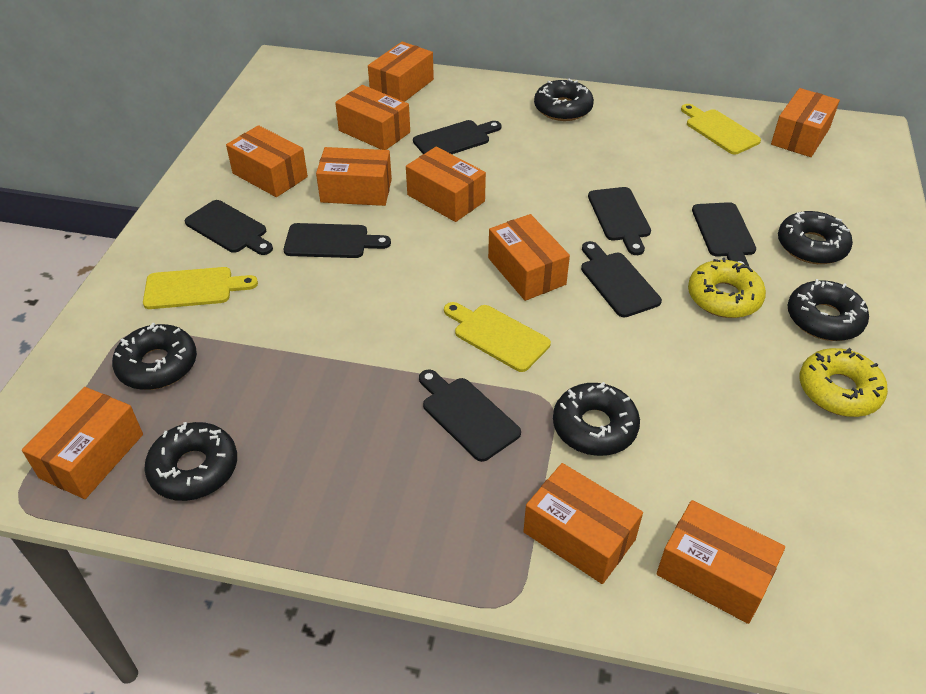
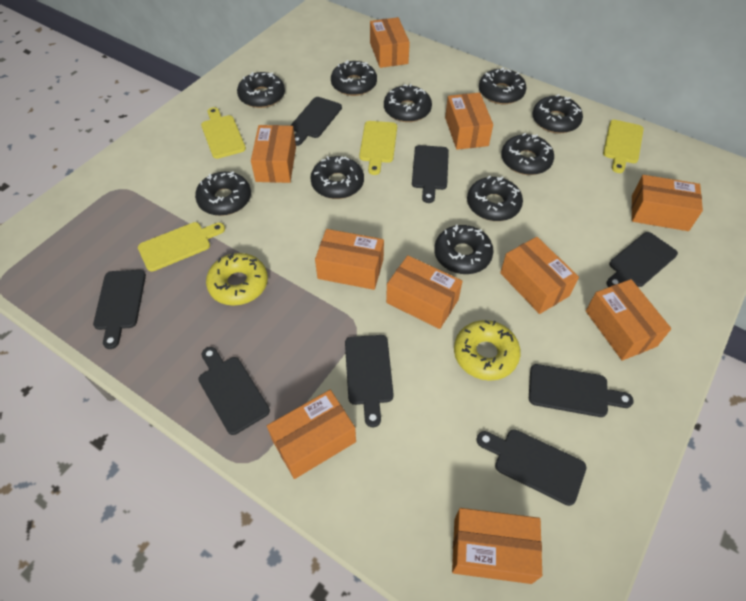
black cutting board: [185,200,273,255] [284,223,391,258] [413,120,502,154] [419,369,521,462] [581,241,662,318] [588,187,651,255] [692,202,756,266] = 7 -> [93,270,146,349] [198,347,270,435] [291,97,342,146] [345,335,394,427] [412,145,449,203] [476,429,586,506] [529,364,634,417] [606,232,678,287] = 8
black donut: [112,323,197,390] [144,422,237,501] [534,79,594,121] [553,382,640,456] [778,211,853,264] [788,279,869,341] = 6 -> [195,172,251,216] [237,72,285,108] [310,156,364,199] [331,60,377,96] [384,84,432,122] [434,224,493,274] [467,176,523,221] [479,67,526,104] [501,133,554,175] [533,94,583,134] = 10
yellow cutting board: [143,267,258,309] [444,302,551,372] [681,104,761,155] = 3 -> [138,222,225,272] [201,107,246,159] [359,121,397,175] [603,120,644,173] = 4

